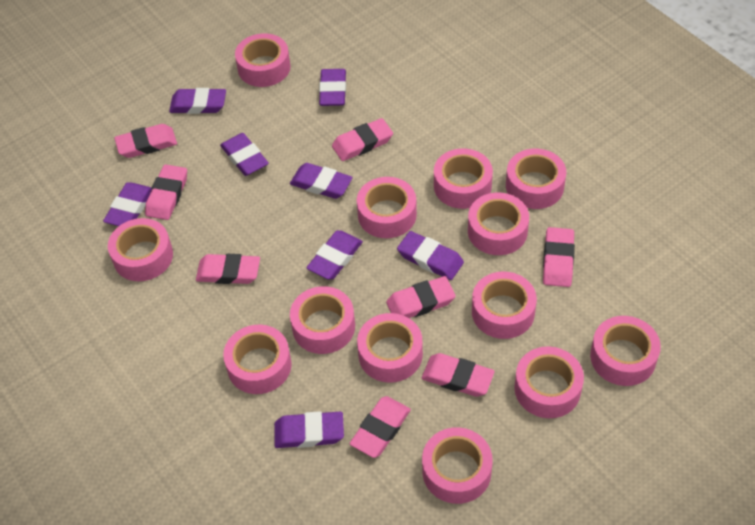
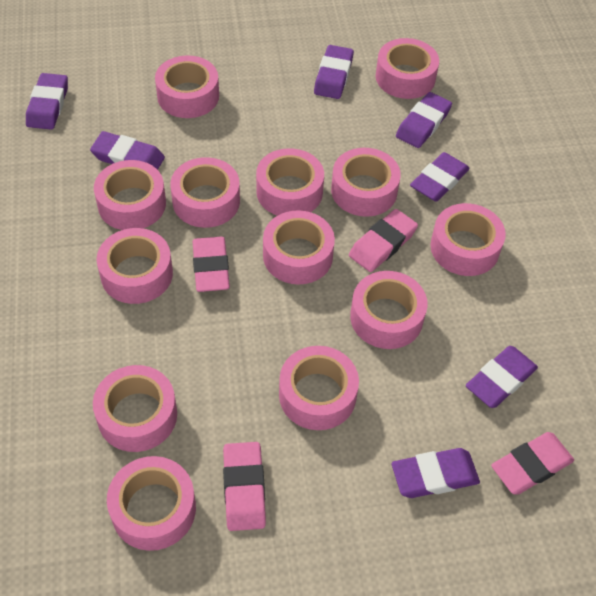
pink eraser: [114,124,177,158] [145,164,187,220] [196,254,260,284] [332,118,393,161] [349,396,411,458] [386,276,456,318] [422,353,495,397] [543,227,575,287] = 8 -> [193,237,230,292] [223,442,266,531] [349,209,418,272] [491,432,574,494] = 4
purple eraser: [103,182,152,226] [169,88,226,114] [220,133,269,176] [274,411,344,448] [290,163,353,199] [306,230,363,280] [319,69,346,106] [397,231,464,280] = 8 -> [26,73,68,130] [90,131,165,170] [314,45,354,99] [392,448,480,498] [396,92,452,148] [410,152,470,202] [466,346,538,408] = 7

